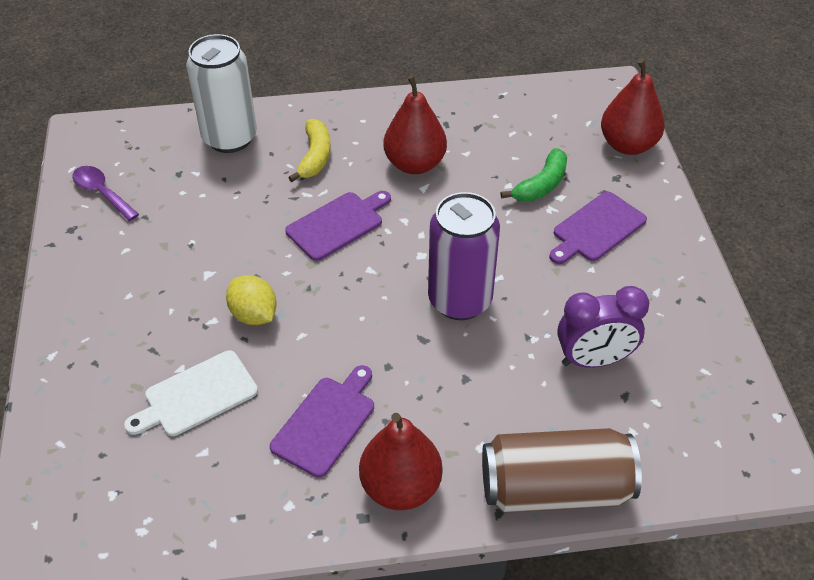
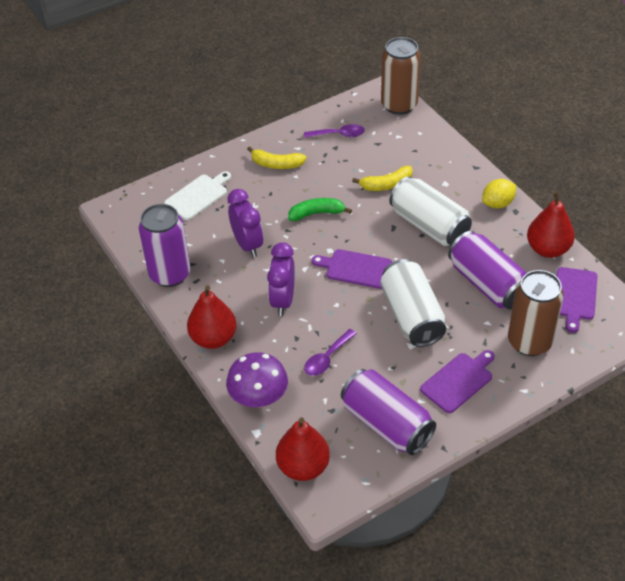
brown can: [482,428,642,513] = 1 -> [381,37,421,115] [508,270,564,356] = 2
purple can: [428,192,500,320] = 1 -> [139,204,191,287] [341,369,436,455] [448,231,527,309] = 3
purple clock: [557,286,649,368] = 1 -> [227,189,263,258] [267,242,295,316] = 2
purple mushroom: none = 0 -> [226,352,288,407] = 1
purple spoon: [72,166,139,221] = 1 -> [304,124,365,138] [304,329,357,376] = 2
white can: [186,34,257,153] = 1 -> [380,259,446,347] [389,176,472,246] = 2
yellow banana: [288,119,331,182] = 1 -> [247,146,306,169] [352,166,413,191] = 2

